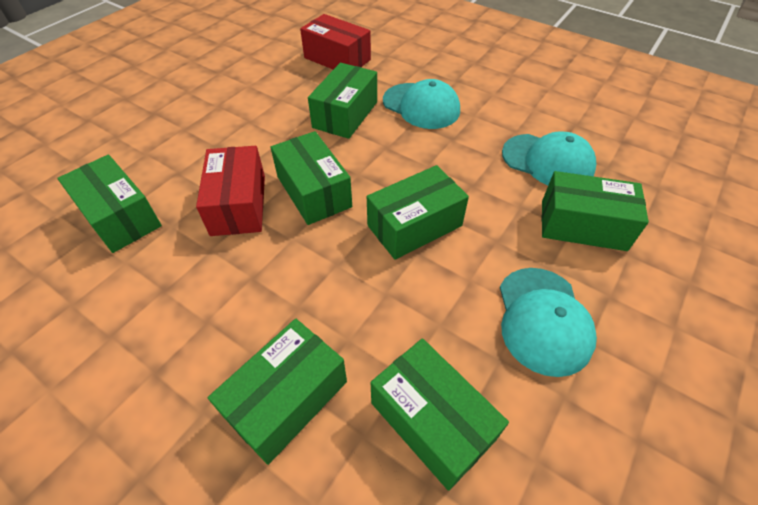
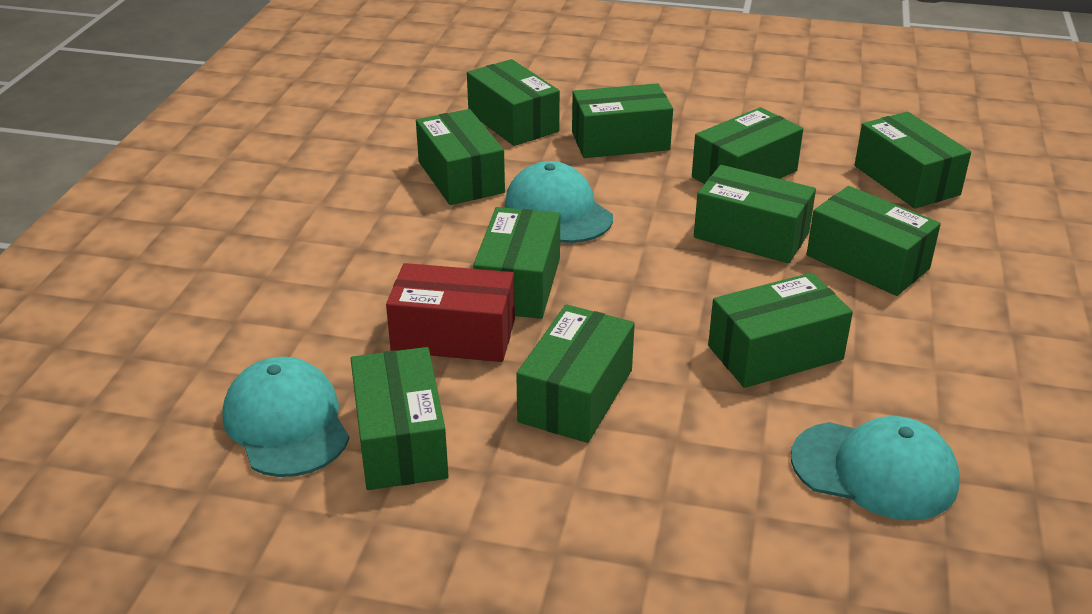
green box: [57,154,162,253] [208,319,347,465] [271,131,352,225] [308,63,377,139] [367,165,469,260] [371,338,509,491] [542,171,649,251] = 7 -> [351,347,449,490] [416,109,505,205] [467,59,560,146] [473,207,560,319] [516,304,635,443] [572,83,673,158] [692,107,803,184] [694,165,816,263] [708,273,853,388] [807,186,941,296] [855,112,971,208] = 11
red box: [196,146,265,236] [300,14,371,69] = 2 -> [386,263,515,362] = 1

